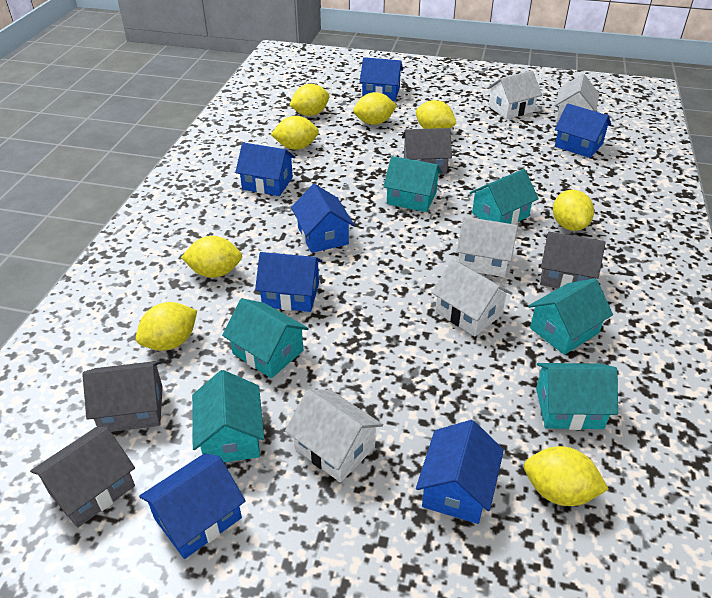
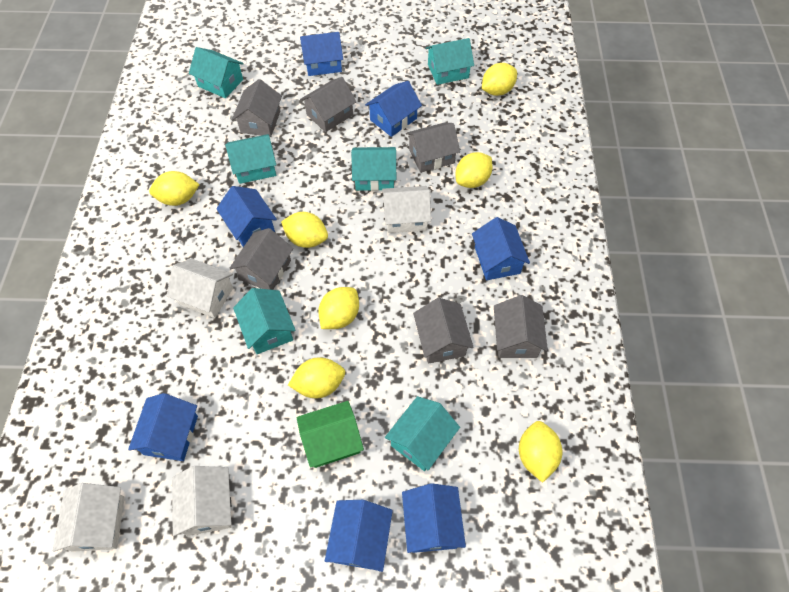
green house: none = 0 -> [297,401,364,468] = 1
grey house: [30,427,135,528] [82,361,163,432] [402,128,452,175] [540,232,606,288] = 4 -> [229,228,293,290] [232,79,282,137] [300,77,356,132] [406,122,460,173] [413,298,474,364] [494,295,548,358] = 6
white house: [285,389,383,482] [431,259,512,336] [456,217,518,277] [487,71,542,119] [555,74,599,123] = 5 -> [53,483,125,552] [167,259,233,318] [172,466,232,536] [382,186,431,233] = 4
yellow lemon: [136,302,197,351] [181,236,242,278] [271,116,319,150] [290,84,329,116] [353,92,397,125] [416,100,457,129] [524,446,608,506] [553,190,594,231] = 8 -> [149,171,200,206] [281,212,328,248] [288,357,345,398] [318,287,359,329] [455,152,493,188] [482,63,517,96] [519,421,562,483] = 7

